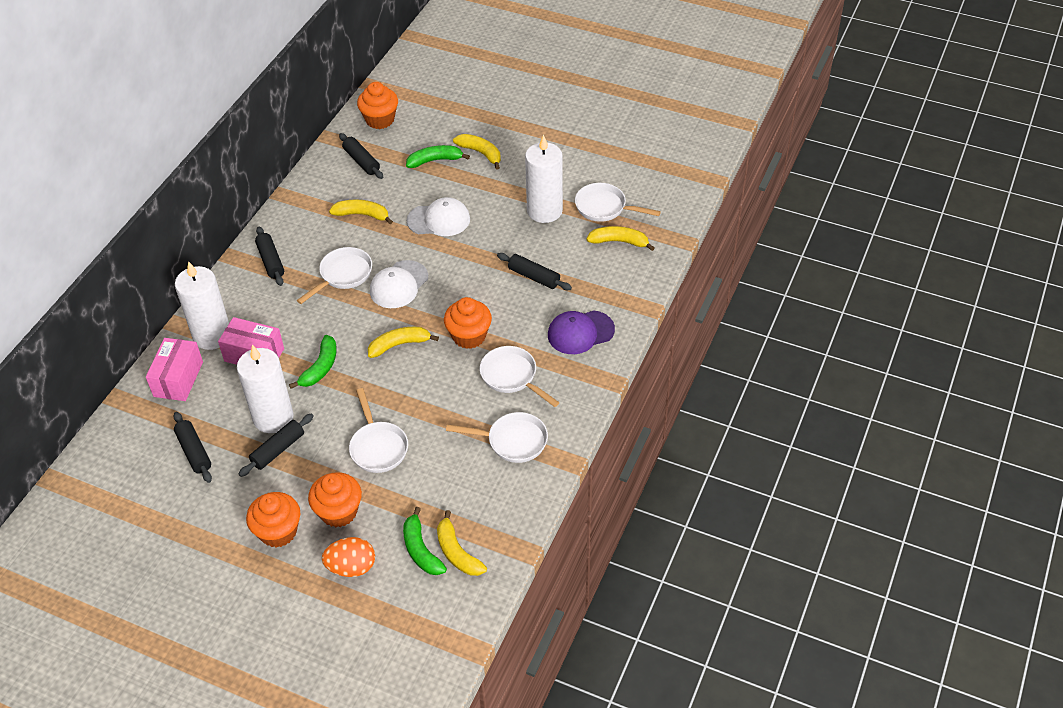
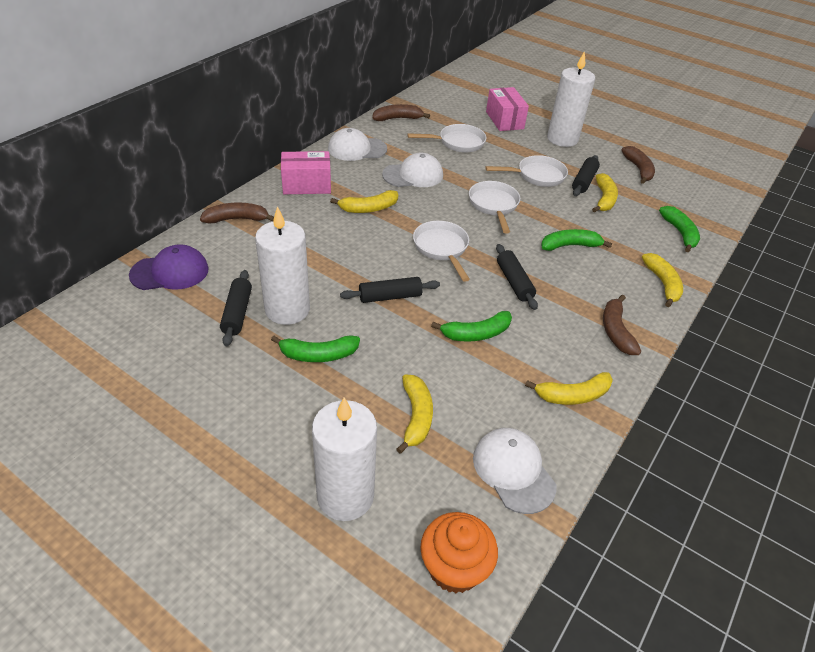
black rolling pin: [174,412,212,483] [239,413,314,477] [255,227,284,286] [339,133,383,179] [497,253,572,290] = 5 -> [220,270,252,346] [340,277,440,303] [496,244,538,310] [572,155,600,196] = 4
brown banana: none = 0 -> [200,203,274,223] [372,104,430,121] [603,294,641,355] [621,146,655,184] = 4
green banana: [289,335,337,389] [403,507,447,575] [406,145,470,168] = 3 -> [271,335,360,362] [431,311,512,342] [541,229,612,251] [659,206,700,252] = 4
orange cupcake: [246,492,300,548] [308,472,362,528] [357,82,398,129] [444,297,492,349] = 4 -> [421,512,498,593] = 1
orange egg: [322,537,375,577] = 1 -> none = 0
white cap: [370,260,428,308] [407,197,470,236] = 2 -> [328,128,387,161] [382,153,443,187] [473,428,556,514] = 3
white pan: [297,247,372,304] [349,388,408,473] [446,412,548,463] [480,346,560,407] [575,183,661,222] = 5 -> [407,124,486,153] [413,221,470,282] [469,181,520,234] [485,155,568,187] = 4

